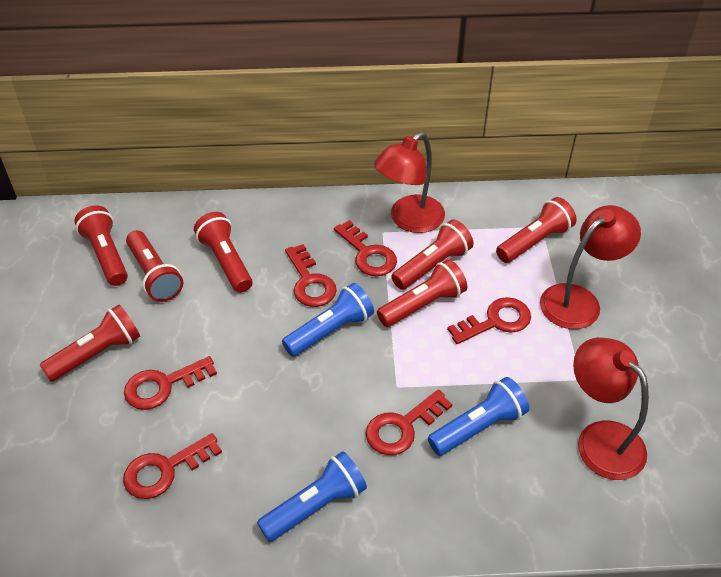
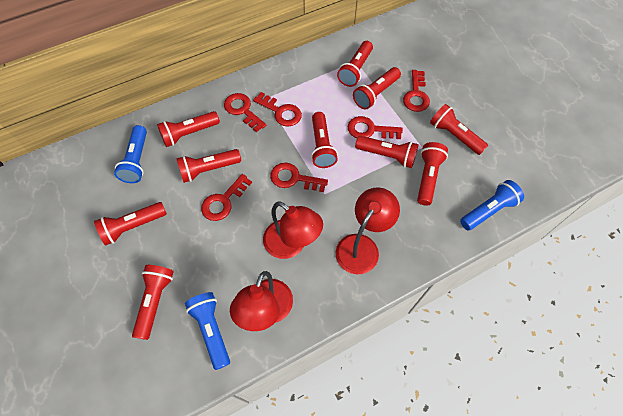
red flashlight: [40,305,140,382] [74,205,128,286] [126,230,183,302] [194,212,252,293] [377,259,467,327] [391,219,473,290] [496,197,577,263] = 7 -> [94,202,167,246] [132,265,174,340] [157,111,220,147] [176,149,241,183] [311,112,338,168] [337,41,373,87] [353,67,401,110] [355,136,418,168] [417,142,448,206] [430,104,488,155] = 10

